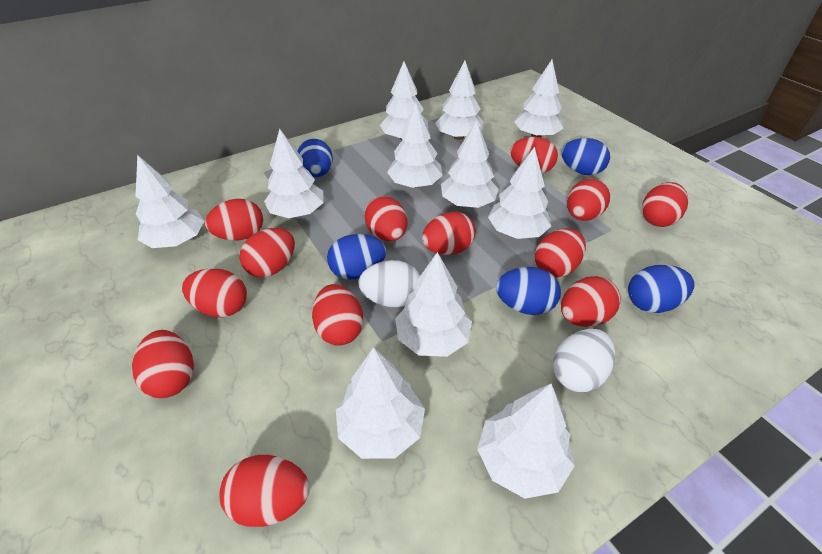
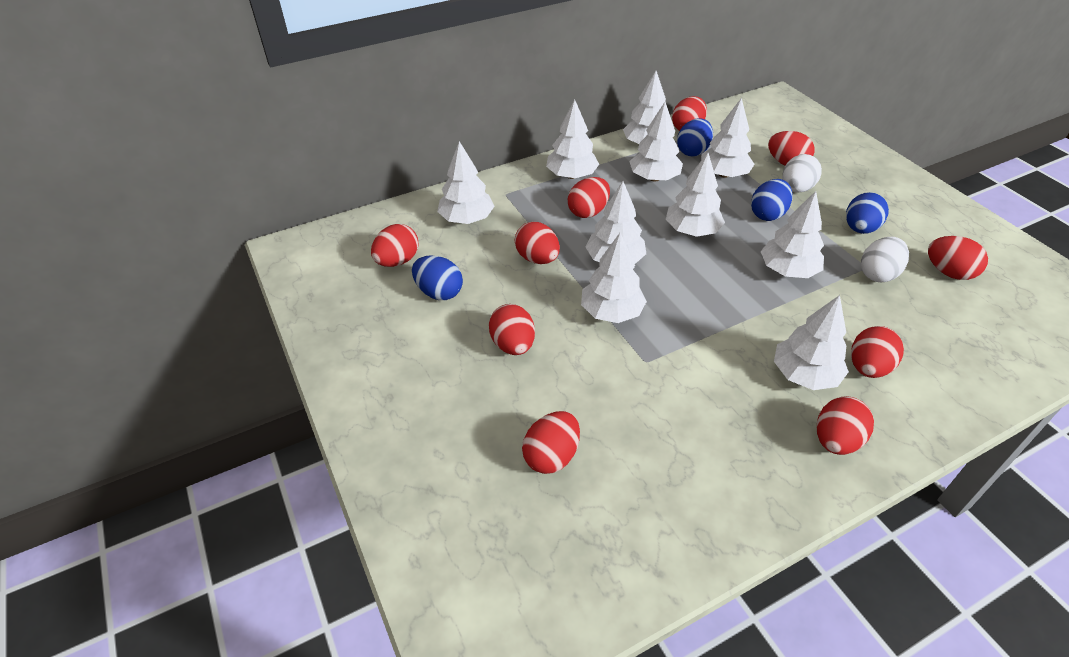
blue egg: [297,139,333,177] [327,234,386,279] [496,267,561,315] [561,138,610,175] [628,265,694,313] = 5 -> [412,255,463,300] [677,118,713,157] [751,179,793,221] [846,192,889,234] = 4
red egg: [132,330,194,398] [182,268,247,317] [205,199,263,240] [220,455,310,527] [240,228,295,278] [312,284,363,346] [364,196,408,241] [422,212,476,255] [510,137,558,173] [535,228,586,278] [561,276,621,327] [567,179,610,221] [642,182,688,227] = 13 -> [371,224,418,267] [489,304,535,355] [515,222,560,264] [522,411,580,474] [568,177,610,218] [672,96,707,131] [768,131,815,165] [817,396,874,455] [851,326,904,378] [928,236,988,280] = 10
white tree: [135,155,204,248] [264,129,324,218] [336,347,425,459] [380,62,428,140] [387,103,443,188] [395,252,472,357] [435,61,484,140] [441,120,499,208] [477,384,575,499] [488,147,551,239] [514,60,564,137] = 11 -> [437,141,495,224] [546,100,599,179] [581,232,647,323] [585,181,646,264] [623,71,666,144] [629,102,683,181] [666,153,725,237] [701,98,755,178] [760,191,824,278] [774,295,849,390] = 10

